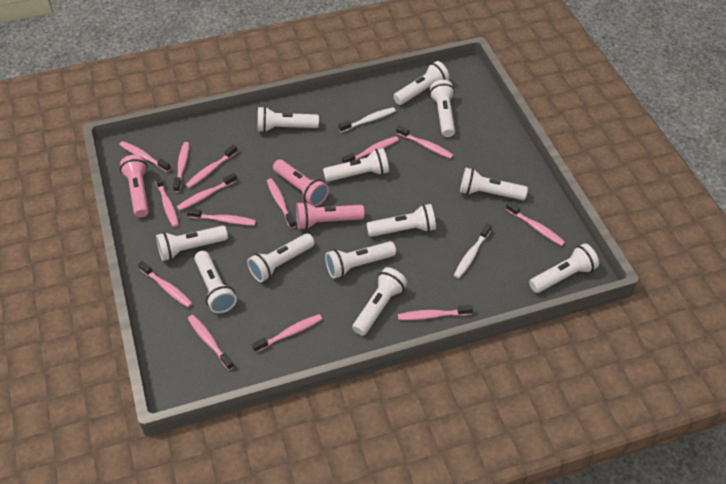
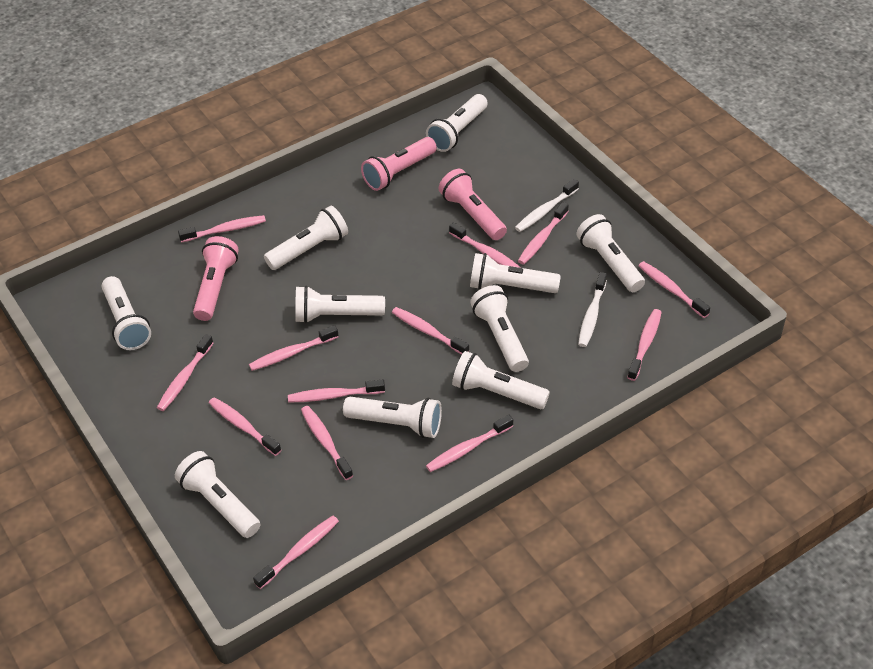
pink toothbrush: [119,141,171,172] [138,261,193,308] [154,174,179,227] [173,142,189,192] [177,173,237,211] [186,145,238,188] [187,208,256,225] [188,315,234,370] [252,314,322,353] [267,179,296,229] [342,136,399,163] [396,125,453,159] [398,305,473,320] [506,202,565,246] = 14 -> [157,334,213,411] [178,215,266,242] [209,397,281,456] [249,325,338,371] [253,516,339,589] [288,379,385,402] [301,406,353,480] [392,307,469,355] [426,415,513,472] [449,222,521,268] [518,202,569,265] [627,309,662,381] [638,261,710,318] = 13
white flashlight: [156,225,228,261] [194,251,237,313] [247,233,315,282] [258,106,319,133] [323,148,389,182] [325,241,396,279] [352,267,407,336] [366,204,436,237] [393,61,449,105] [429,80,455,137] [460,168,528,200] [529,243,599,293] = 12 -> [102,276,151,350] [175,451,260,538] [264,206,348,270] [295,286,385,323] [343,397,442,438] [426,94,488,152] [452,351,550,409] [470,253,561,293] [470,285,529,372] [577,214,645,292] = 10

